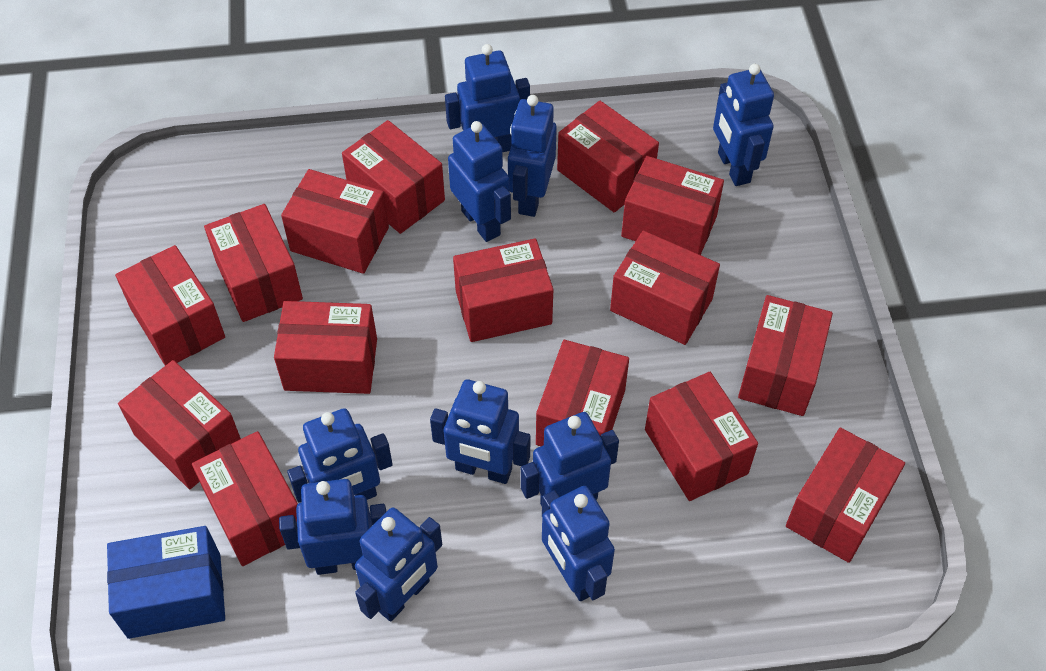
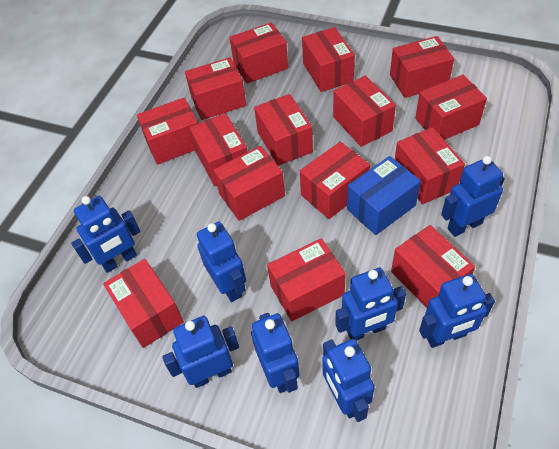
blue robot: [279,479,387,575] [287,408,393,502] [355,507,442,622] [430,379,530,484] [445,44,530,152] [448,121,511,242] [508,95,557,217] [521,412,619,506] [542,486,615,601] [713,64,774,186] = 10 -> [71,196,140,273] [162,316,239,388] [197,222,246,302] [251,313,300,393] [322,339,375,422] [335,268,406,340] [419,274,495,348] [441,156,505,237] = 8

